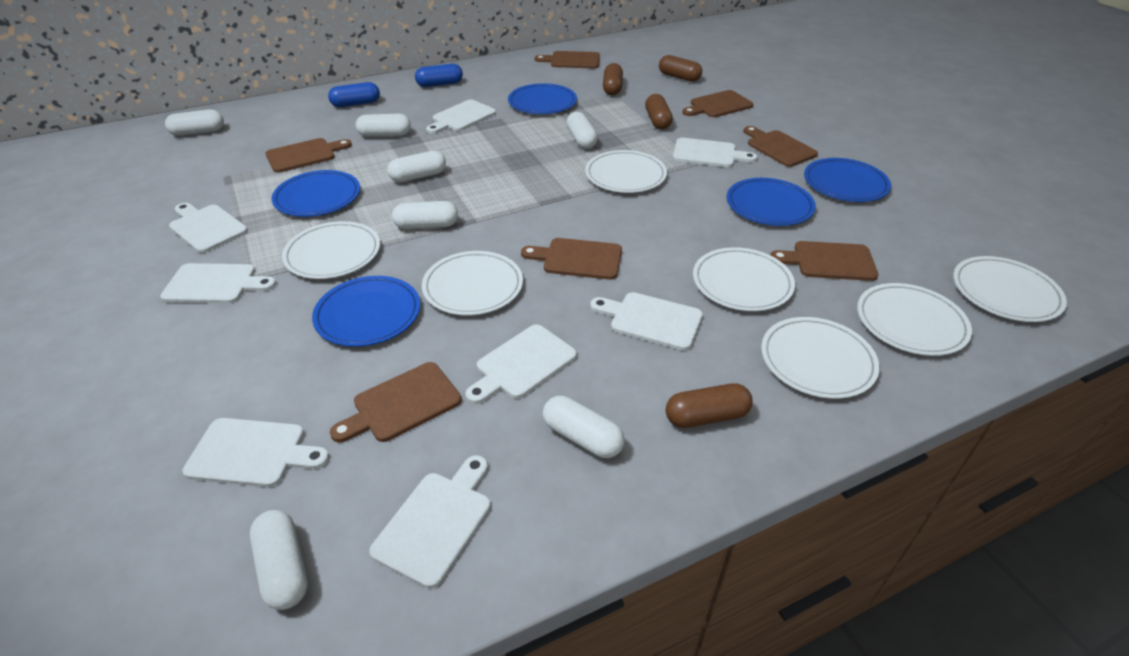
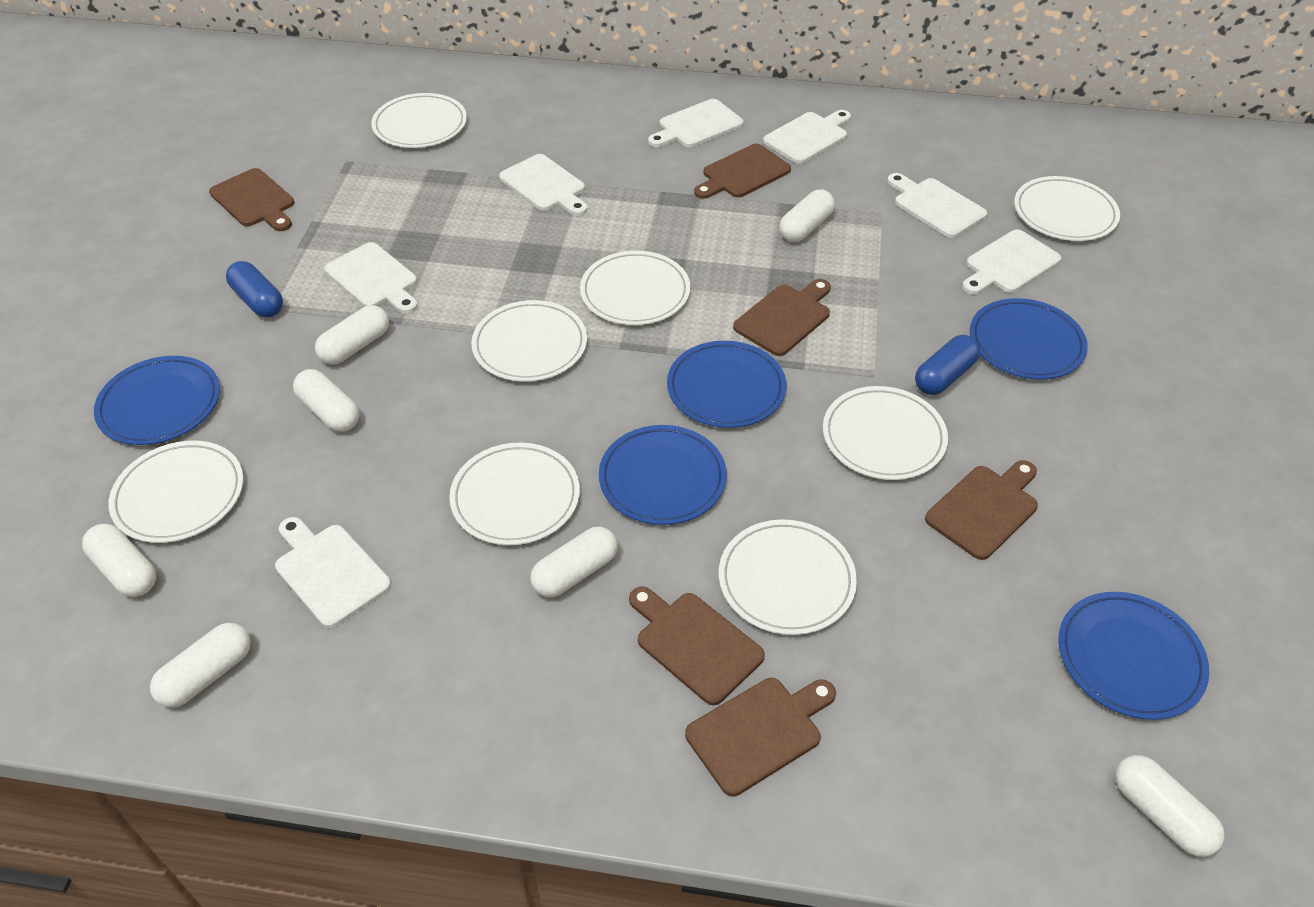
brown capsule: [603,63,623,95] [645,94,673,129] [659,55,702,82] [666,383,753,428] = 4 -> none = 0
brown cutting board: [266,138,352,173] [330,362,462,442] [521,238,622,280] [535,51,600,69] [682,90,753,117] [743,126,818,167] [770,241,878,281] = 7 -> [209,168,294,231] [629,586,765,705] [685,678,836,796] [694,144,791,199] [733,279,831,356] [925,460,1038,560] = 6
white cutting board: [160,263,276,303] [169,203,248,253] [182,418,329,487] [369,455,490,589] [426,100,496,134] [465,324,577,404] [590,292,703,350] [673,138,757,167] = 8 -> [275,517,391,628] [324,242,418,314] [499,154,588,216] [648,99,744,147] [763,110,851,164] [887,173,987,238] [962,229,1062,294] = 7
white plate: [282,221,380,279] [422,251,523,315] [585,150,667,193] [693,247,795,311] [761,317,879,399] [857,283,972,356] [953,256,1067,322] = 7 -> [109,441,243,543] [371,93,467,148] [449,443,580,545] [471,300,587,382] [580,251,690,325] [719,520,857,635] [823,386,948,480] [1014,176,1120,241] = 8

